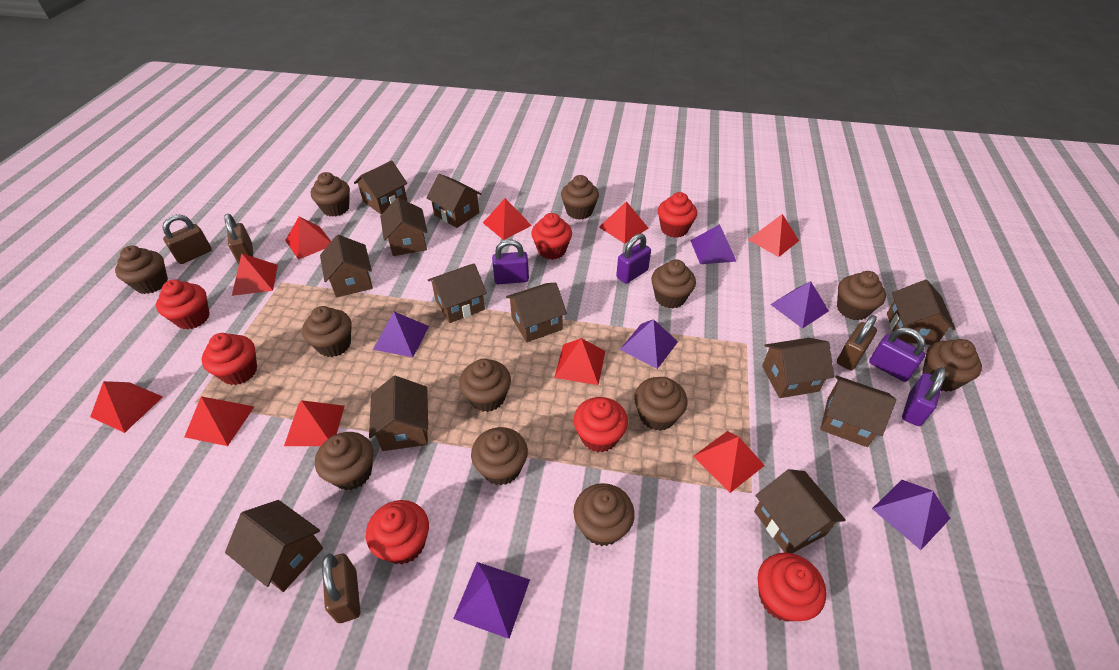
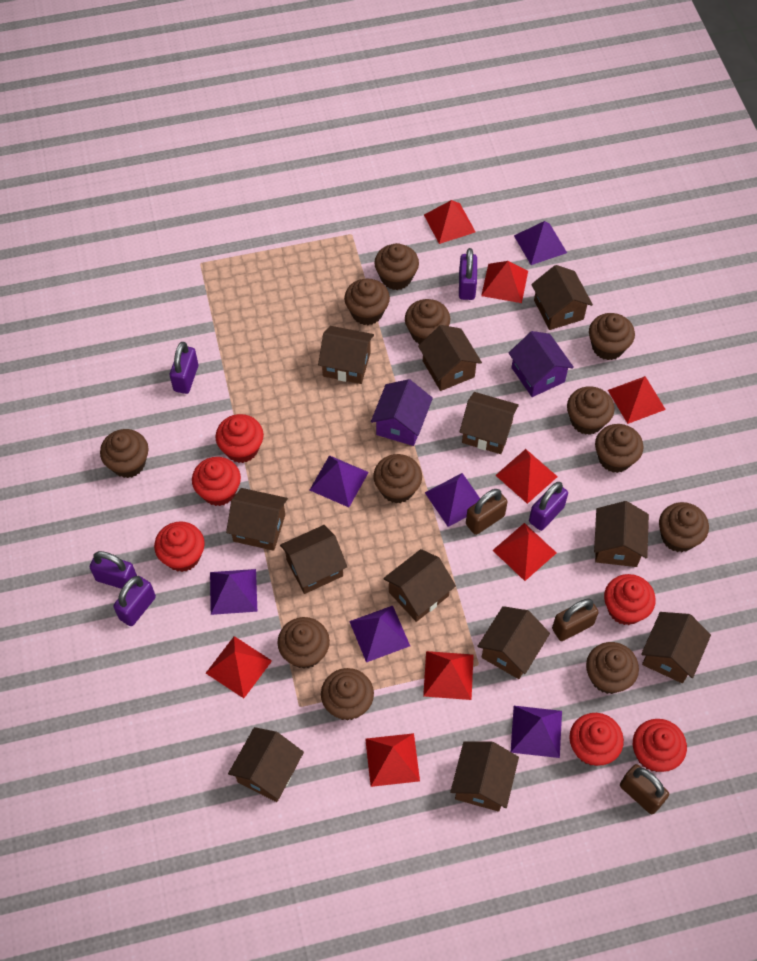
brown padlock: [162,214,212,264] [224,214,253,264] [322,553,360,623] [837,315,877,370] = 4 -> [466,489,508,535] [552,599,599,641] [620,764,669,814] = 3
purple house: none = 0 -> [371,379,433,446] [509,331,574,397] = 2
purple padlock: [492,240,529,284] [616,233,651,284] [869,327,926,382] [902,367,946,426] = 4 -> [90,551,137,589] [113,576,156,626] [170,342,198,394] [459,248,477,300] [529,482,568,531] = 5
red cupcake: [156,280,210,329] [202,333,257,385] [366,500,429,564] [531,213,572,260] [574,397,628,452] [658,192,697,238] [758,552,826,622] = 7 -> [154,521,205,572] [192,457,241,506] [215,414,264,463] [569,713,624,766] [604,574,656,625] [633,719,687,772] = 6
red pyramid: [90,381,163,433] [184,396,255,446] [232,254,278,296] [284,400,345,446] [285,216,331,260] [483,198,532,240] [554,338,606,385] [599,201,648,244] [693,431,765,493] [748,214,799,257] = 10 -> [206,636,272,698] [365,733,420,787] [423,651,474,700] [424,200,475,244] [481,261,528,303] [492,523,556,581] [495,449,558,504] [608,376,666,424] = 8

